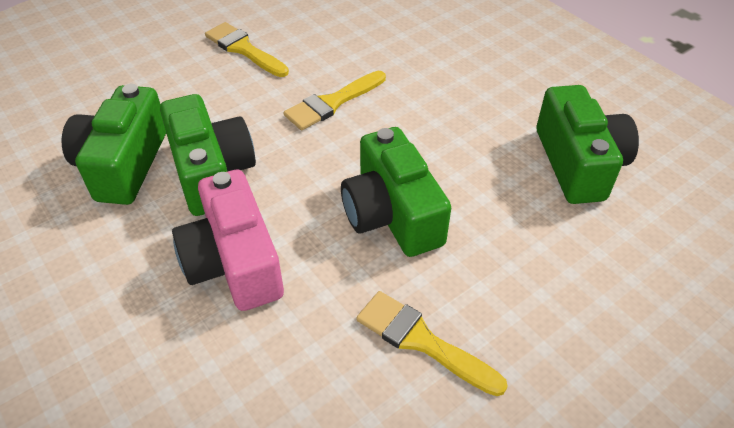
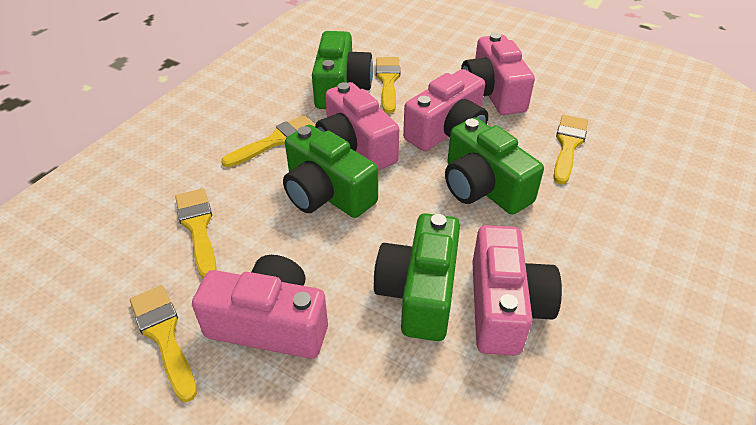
pink camera: [172,170,284,311] = 1 -> [192,255,328,359] [315,82,399,171] [403,69,488,151] [461,33,535,115] [472,225,562,356] = 5
yellow brush: [205,22,289,77] [284,71,386,130] [356,291,508,396] = 3 -> [130,285,197,402] [175,188,217,279] [221,115,315,167] [376,57,400,113] [554,115,588,185] = 5

